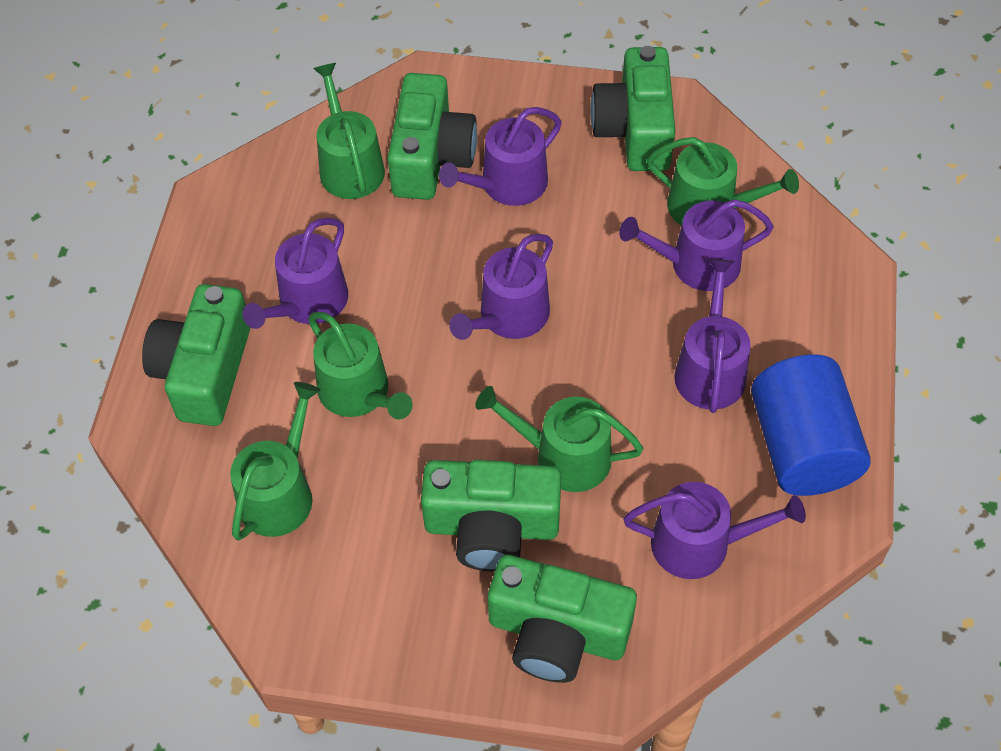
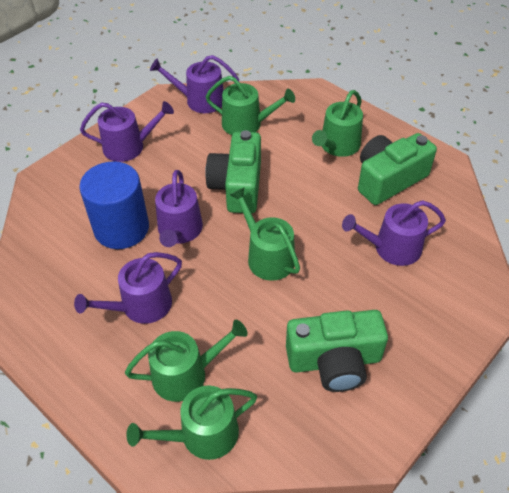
green camera: [142,284,250,426] [387,73,477,200] [421,460,561,571] [488,555,637,683] [590,46,675,171] = 5 -> [205,130,261,213] [286,310,388,392] [358,133,437,205] = 3
purple watering can: [242,218,348,329] [439,107,562,206] [449,234,553,340] [619,199,774,291] [623,482,806,579] [674,259,751,413] = 6 -> [74,252,182,324] [80,101,174,162] [150,55,239,113] [155,170,203,247] [342,200,446,266] = 5

